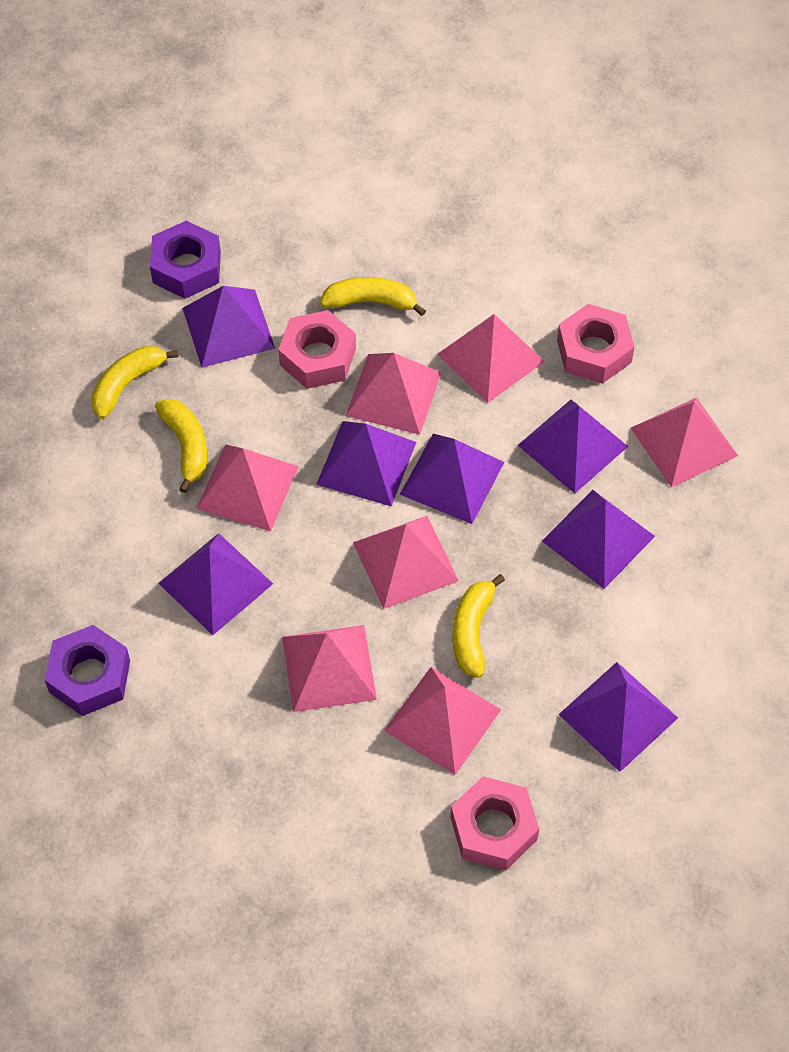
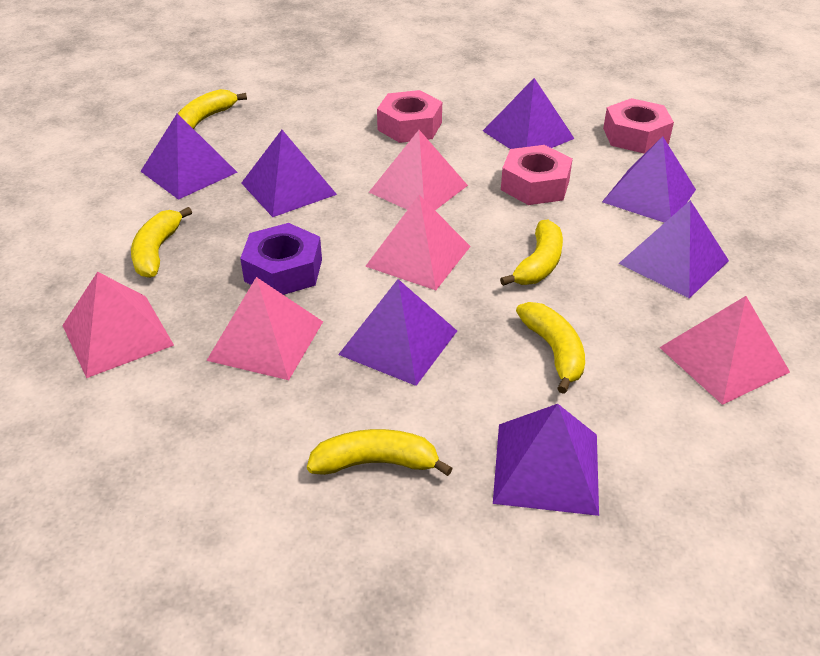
pink pyramid: [196,444,299,531] [282,625,377,712] [345,353,441,435] [353,516,459,609] [384,667,501,775] [438,314,545,403] [631,398,738,487] = 7 -> [62,272,174,378] [206,277,323,380] [365,195,471,290] [369,130,468,210] [659,296,790,405] = 5
purple nut: [45,625,130,716] [150,221,221,299] = 2 -> [240,223,322,295] = 1
yellow banana: [91,346,179,419] [155,399,207,493] [320,277,426,316] [452,574,505,678] = 4 -> [131,207,192,278] [178,89,247,129] [307,429,453,476] [500,219,563,286] [516,302,585,394] = 5

